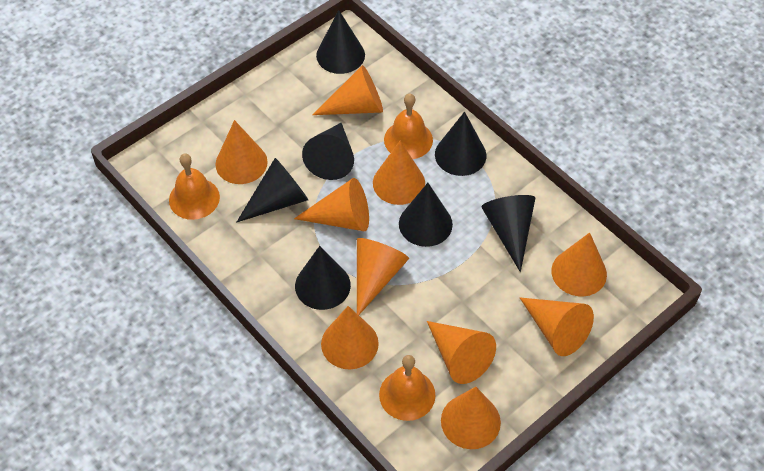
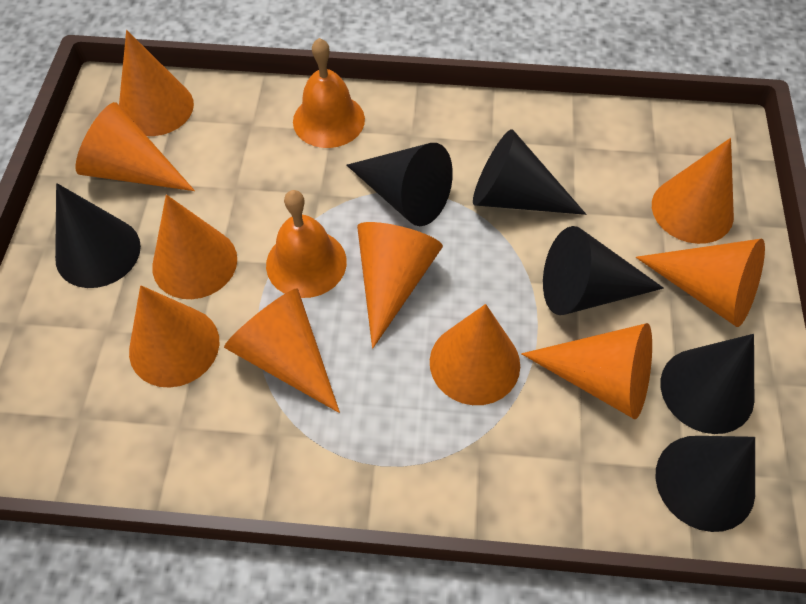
black cone: [236,158,308,223] [295,246,351,310] [302,123,354,180] [316,10,365,74] [399,183,453,247] [435,112,486,176] [481,195,535,272] = 7 -> [55,183,141,288] [346,143,453,226] [473,129,586,215] [543,226,664,315] [656,436,755,532] [661,334,754,434] = 6
orange bell: [169,153,220,220] [379,355,436,421] [384,93,433,159] = 3 -> [266,190,347,298] [293,38,365,148] = 2

